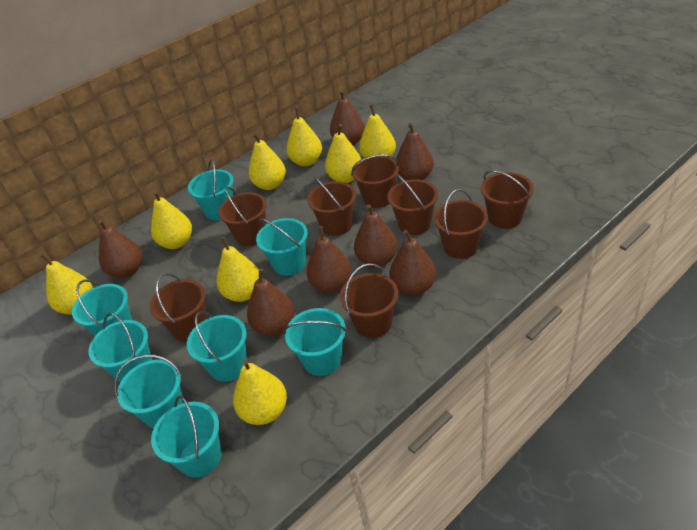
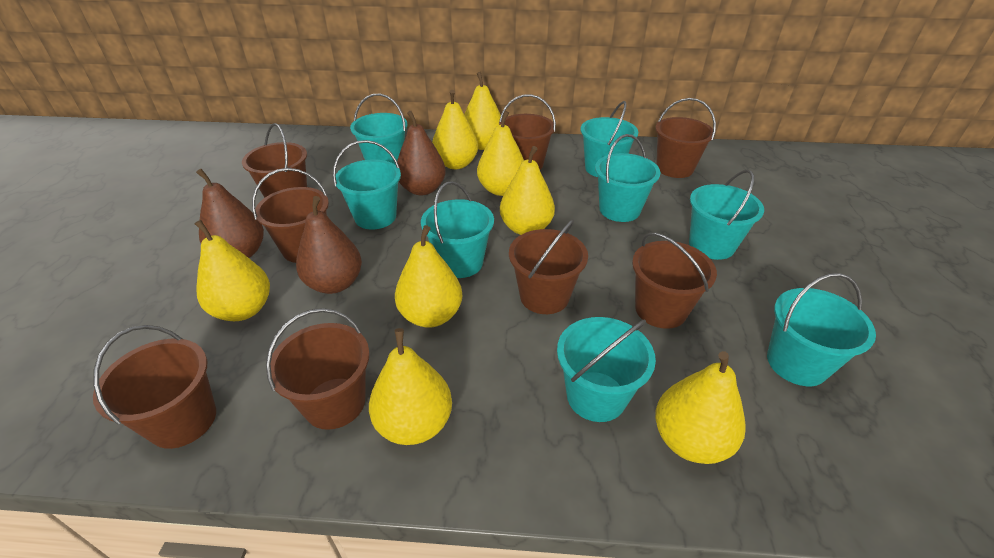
brown pear: [98,220,142,278] [247,268,295,336] [306,226,352,293] [330,90,365,145] [354,204,398,267] [389,230,436,296] [396,123,434,180] = 7 -> [196,169,264,258] [296,196,362,294] [397,111,446,195] = 3

